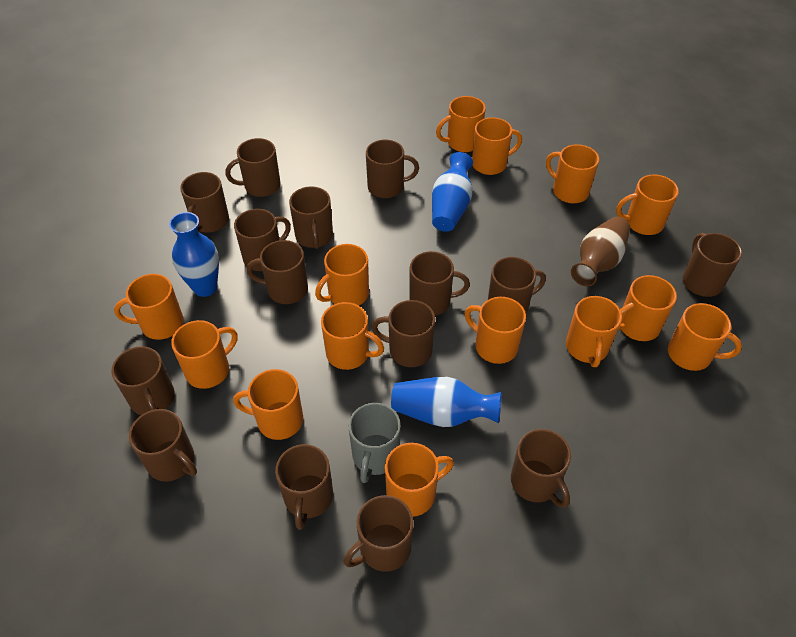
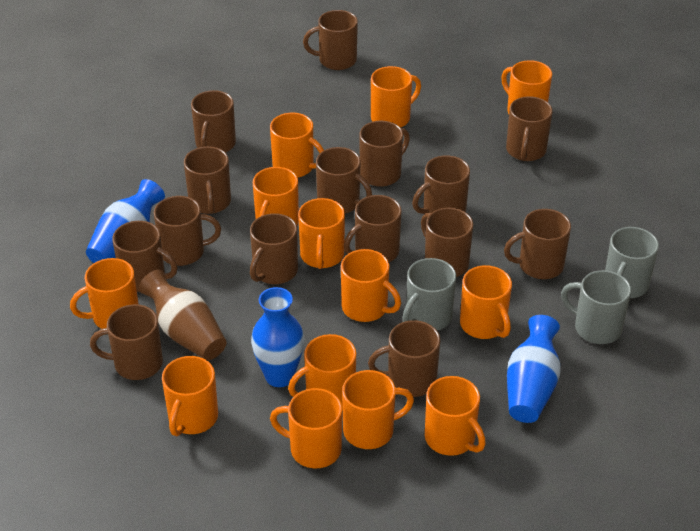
grey mug: [349,403,401,483] = 1 -> [403,258,456,330] [561,270,631,344] [605,227,659,298] = 3
orange mug: [114,274,184,340] [171,320,237,389] [233,369,303,440] [315,244,369,306] [321,302,384,370] [385,443,454,517] [436,96,486,152] [465,297,526,364] [472,117,522,175] [546,144,599,203] [566,296,622,367] [616,175,679,235] [618,275,677,341] [668,303,742,371] = 14 -> [70,258,138,329] [162,356,218,436] [253,167,299,225] [270,113,324,178] [270,388,342,468] [288,334,356,409] [298,198,345,269] [341,249,401,322] [342,370,414,449] [371,66,421,128] [425,376,486,456] [460,265,512,339] [501,60,552,114] = 13

